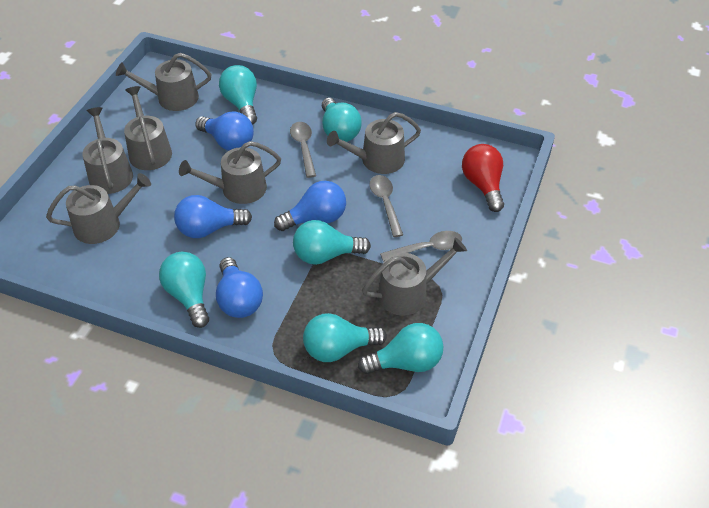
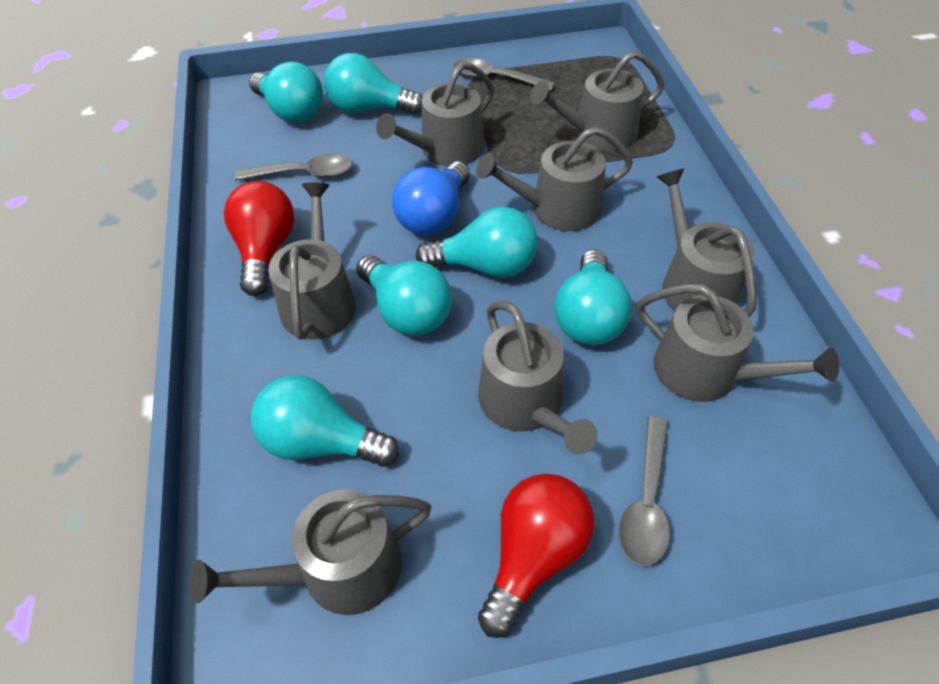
blue light bulb: [174,195,252,238] [195,111,254,151] [216,257,263,318] [274,181,346,231] = 4 -> [392,161,470,235] = 1
grey watering can: [46,173,151,244] [82,107,133,194] [116,53,211,111] [124,86,172,170] [179,141,281,204] [327,112,421,174] [362,237,467,316] = 7 -> [189,489,432,615] [268,182,356,340] [376,62,495,166] [476,127,633,231] [478,301,597,455] [530,51,664,151] [637,284,839,402] [657,169,756,317] = 8
red light bulb: [462,144,504,212] = 1 -> [224,181,294,296] [478,473,595,638] = 2

